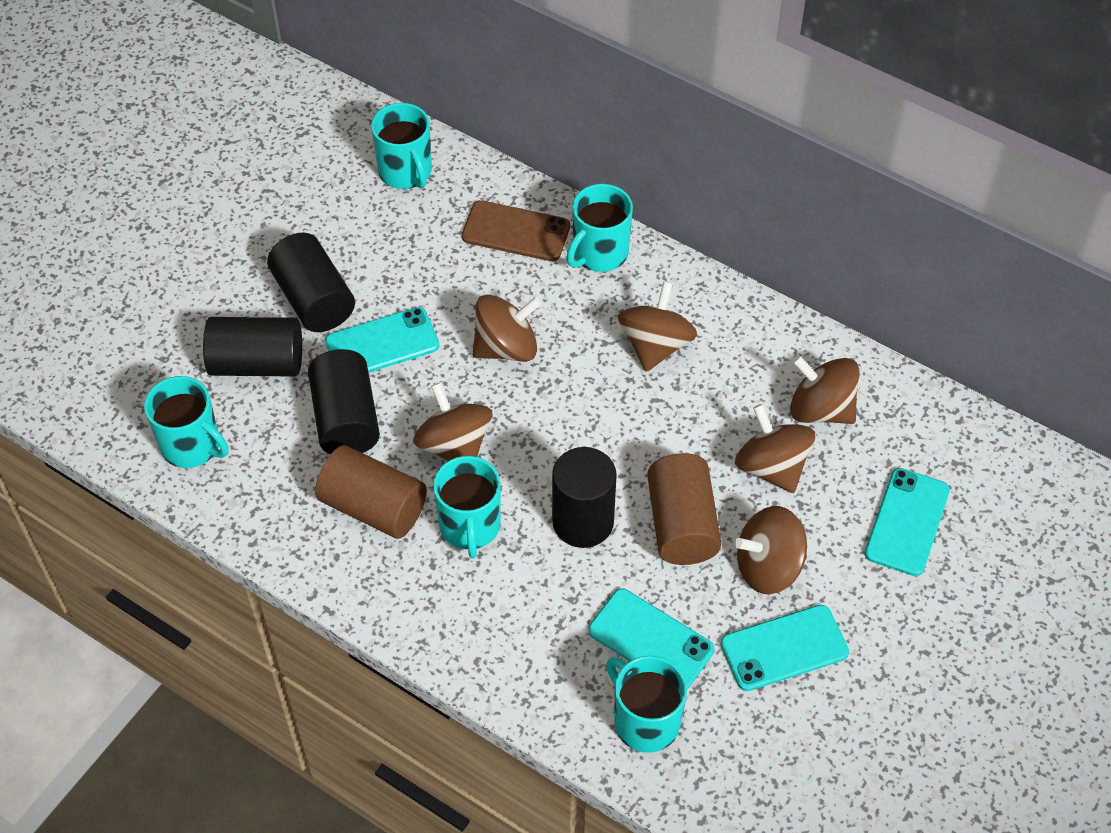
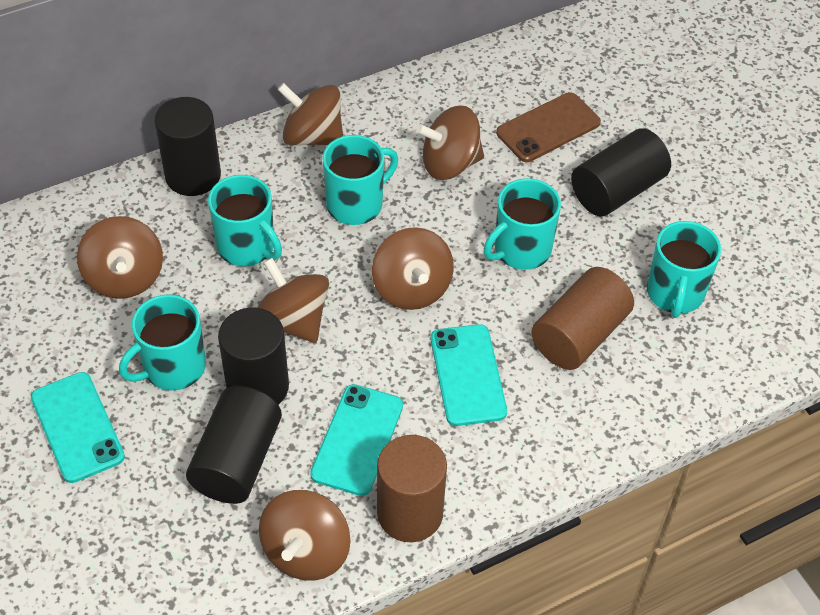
turquoise phone: [325,307,439,373] [588,589,714,689] [721,605,849,691] [864,468,950,576] = 4 -> [31,372,125,483] [310,384,403,496] [431,324,507,426] = 3

